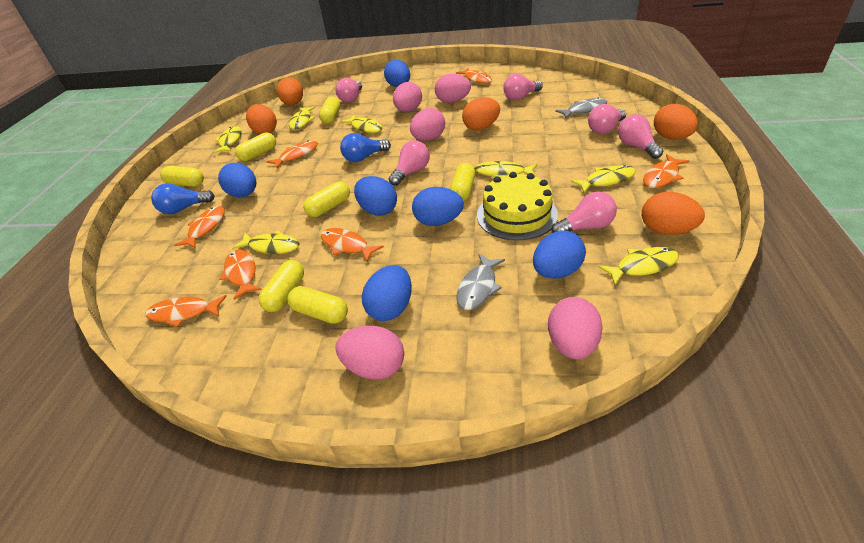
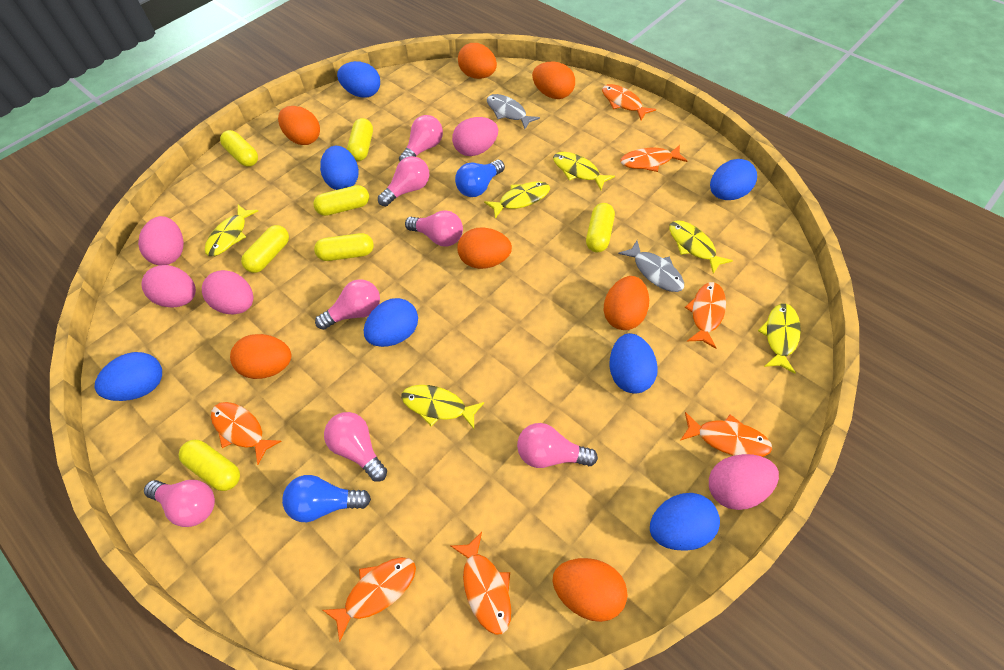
blue egg: [218,163,257,197] [354,176,397,216] [362,265,412,321] [384,60,410,87] [412,187,464,226] [533,231,586,279] = 6 -> [94,352,162,401] [320,146,359,190] [337,61,380,98] [364,298,418,347] [609,333,658,394] [650,493,720,551] [710,159,757,200] = 7
orange egg: [246,104,277,134] [277,78,303,105] [462,97,500,131] [642,192,705,235] [654,104,698,140] = 5 -> [230,334,292,379] [278,106,320,145] [457,227,512,269] [458,43,497,79] [532,61,575,99] [552,558,627,622] [603,276,649,330] = 7
pink light bulb: [335,78,362,103] [389,140,430,186] [503,74,543,100] [551,192,617,233] [588,104,626,134] [618,114,663,159] = 6 -> [144,480,215,527] [315,279,380,330] [324,412,387,482] [378,156,429,206] [399,115,443,161] [405,210,463,247] [517,423,598,468] = 7
yellow cake: [477,172,558,240] = 1 -> none = 0
yellow fish: [213,126,242,153] [232,231,300,254] [289,106,316,130] [341,115,383,133] [474,161,537,177] [571,165,636,193] [598,247,679,285] = 7 -> [205,205,258,256] [401,385,484,429] [484,181,550,219] [553,152,615,190] [669,220,733,274] [758,303,801,374] = 6

